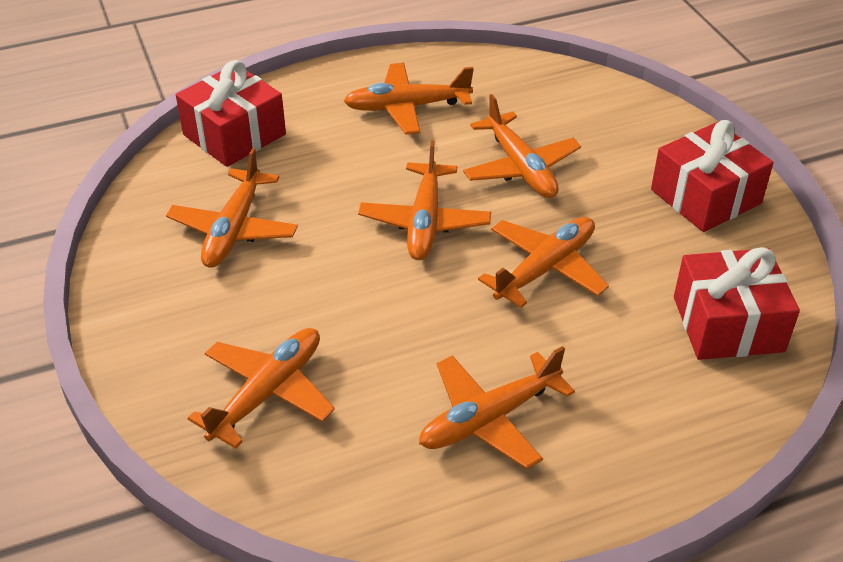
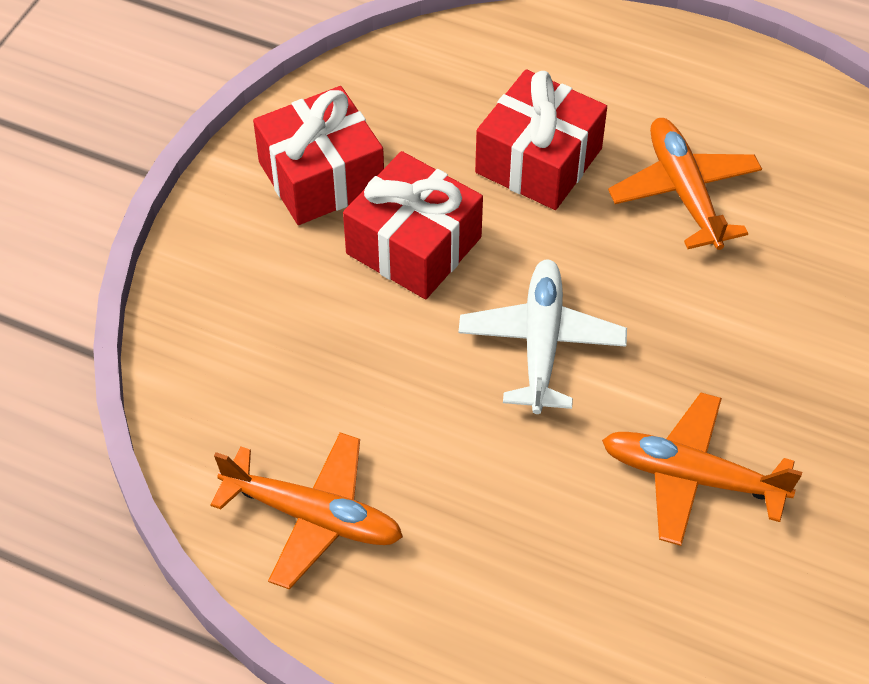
orange plane: [166,148,298,268] [188,328,335,449] [344,63,474,135] [358,140,491,260] [419,346,575,469] [463,94,581,198] [478,217,609,308] = 7 -> [210,432,403,590] [602,393,802,546] [608,118,762,250] = 3
white plane: none = 0 -> [458,260,627,414] = 1

